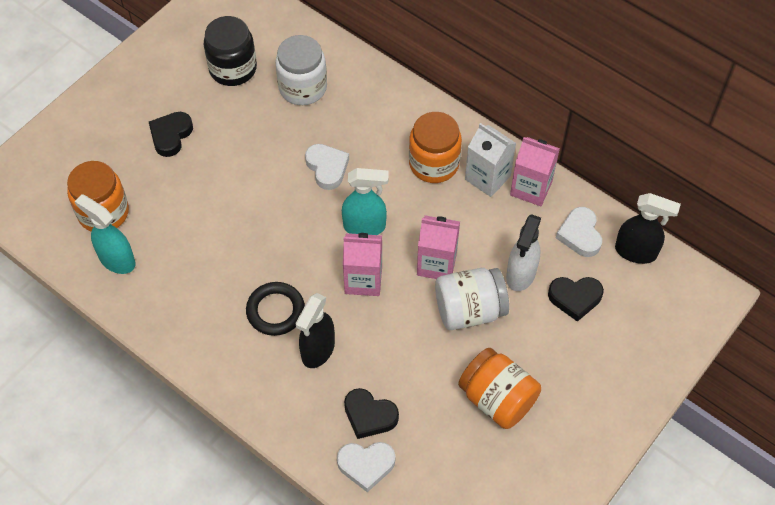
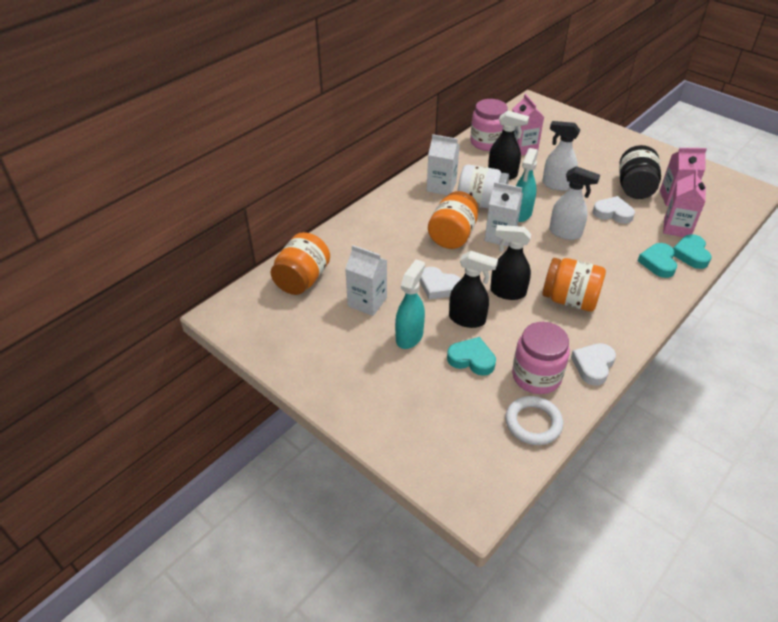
black heart: [149,112,193,157] [344,388,399,439] [548,277,604,322] = 3 -> none = 0
black ring: [246,282,305,336] = 1 -> none = 0
black spray bottle: [295,293,335,368] [615,193,681,264] = 2 -> [449,251,498,328] [488,110,529,180] [490,225,531,300] = 3
pink jar: none = 0 -> [470,99,508,151] [512,322,570,394] = 2
turquoise heart: none = 0 -> [447,337,496,376] [638,243,677,278] [673,234,712,269] = 3
white carton: [465,123,516,197] = 1 -> [345,245,387,316] [427,134,459,195] [485,182,523,246] = 3
white jar: [275,35,327,105] [435,268,509,330] = 2 -> [458,164,509,209] = 1
white ring: none = 0 -> [505,396,563,445] = 1
white spray bottle: [506,214,541,291] = 1 -> [542,121,580,191] [549,166,600,240] = 2

